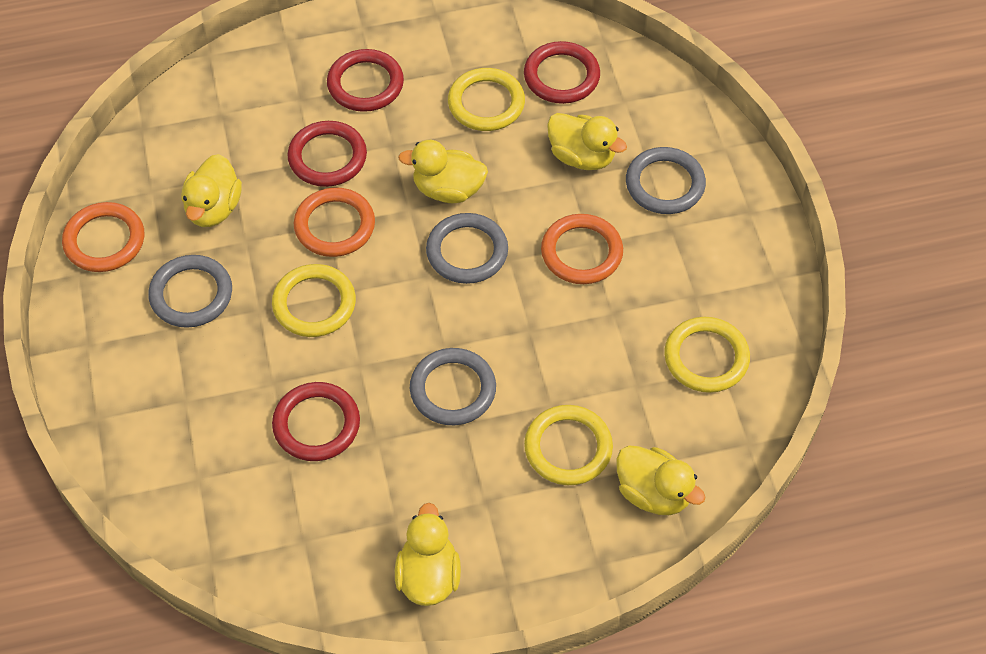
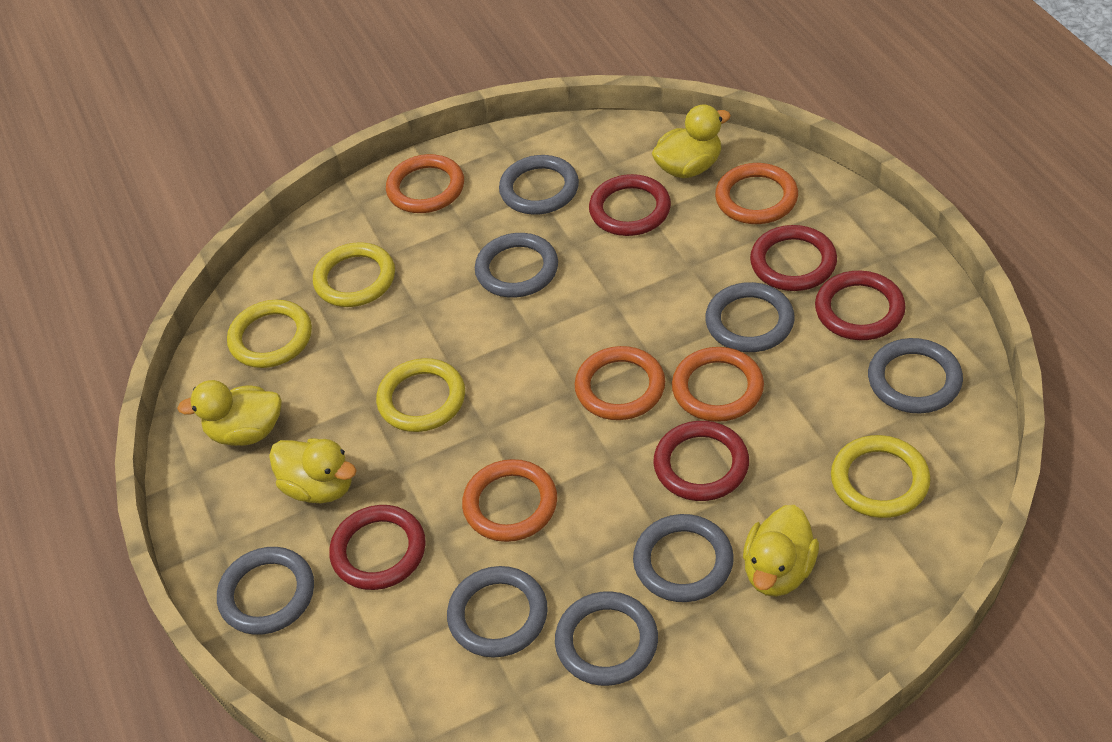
grey ring: [148,255,232,328] [410,348,496,425] [426,213,508,284] [626,147,706,214] = 4 -> [217,547,314,635] [447,566,548,658] [475,233,558,298] [499,155,579,215] [555,591,658,686] [633,514,734,602] [705,282,795,352] [868,338,963,414] = 8
orange ring: [62,202,144,272] [294,187,375,257] [541,214,623,284] = 3 -> [386,154,464,213] [462,459,557,542] [575,346,665,420] [672,347,764,422] [715,163,798,224] = 5
red ring: [272,382,360,461] [287,121,367,187] [327,49,404,112] [524,41,600,104] = 4 -> [329,505,426,590] [589,174,671,236] [653,421,749,501] [750,225,837,291] [815,271,906,340] = 5
yellow duck: [182,154,242,227] [395,503,461,606] [398,140,488,203] [547,113,627,170] [616,446,706,515] = 5 -> [177,380,281,446] [269,438,357,503] [652,104,731,178] [743,505,819,597] = 4

